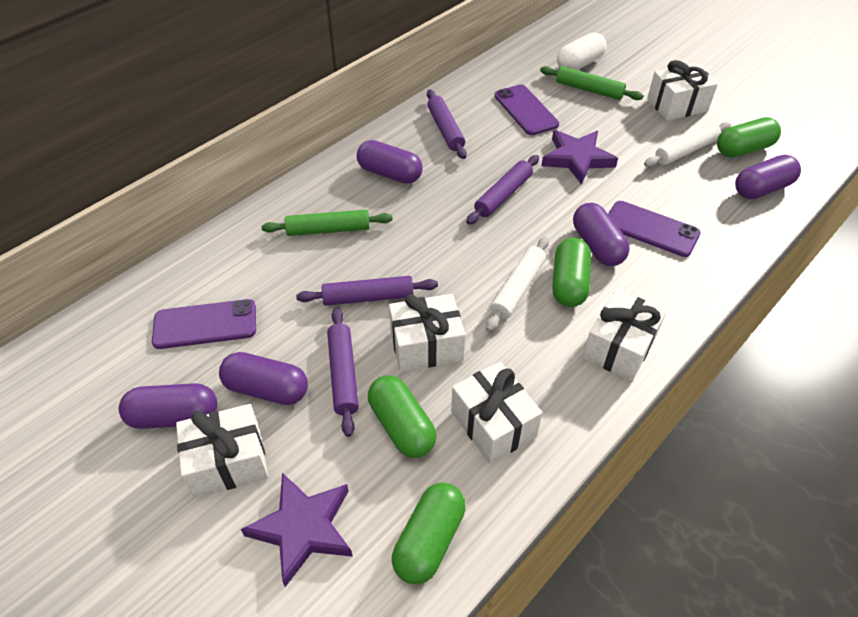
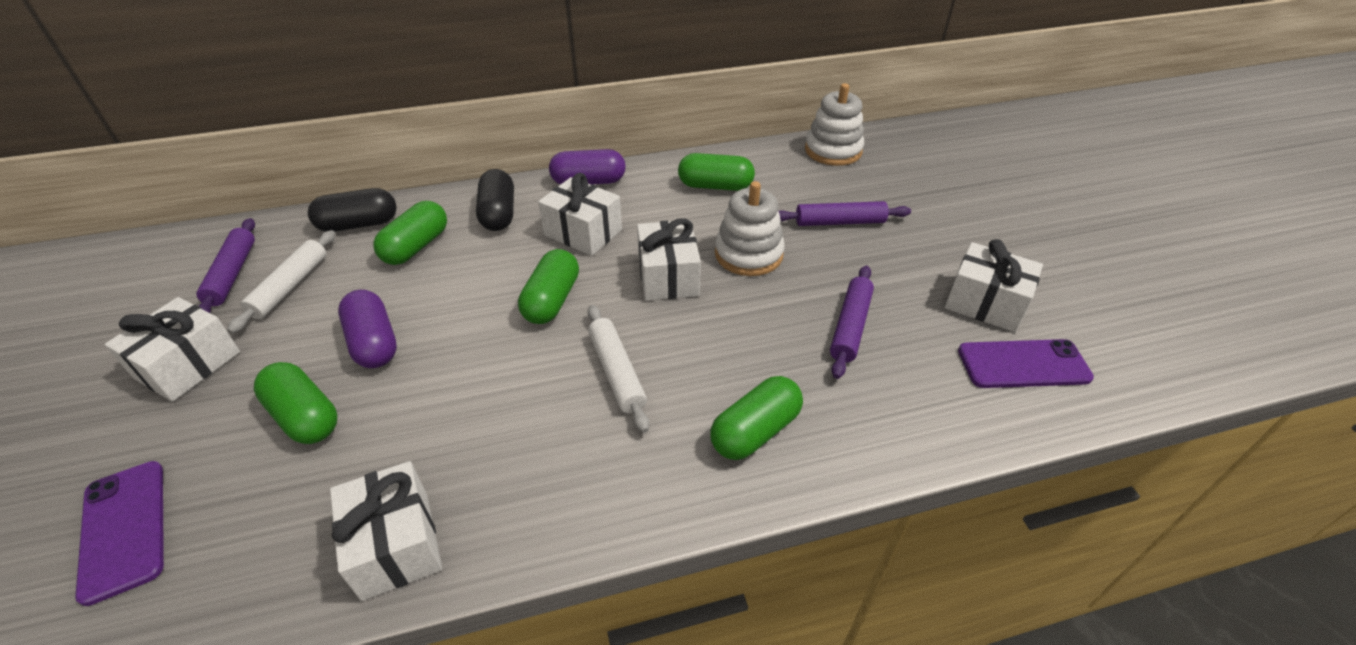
black capsule: none = 0 -> [308,188,397,232] [476,169,514,231] = 2
green capsule: [368,375,437,458] [392,482,466,584] [552,238,591,307] [717,117,781,158] = 4 -> [254,362,337,444] [373,201,447,265] [518,249,579,324] [678,153,755,191] [710,376,803,460] = 5
green rolling pin: [261,210,393,236] [540,66,643,100] = 2 -> none = 0
purple capsule: [119,383,217,429] [219,352,308,405] [357,140,423,184] [573,203,630,266] [735,155,801,199] = 5 -> [338,290,397,368] [549,149,626,185] = 2
purple phone: [152,299,256,349] [495,84,559,135] [608,201,701,257] = 3 -> [75,461,164,606] [958,339,1094,388] = 2
purple rolling pin: [296,276,438,306] [327,308,359,437] [427,90,467,159] [466,155,539,224] = 4 -> [196,218,255,313] [778,201,911,226] [830,266,874,379] = 3
purple star: [241,473,353,587] [541,130,618,185] = 2 -> none = 0
white capsule: [557,32,607,70] = 1 -> none = 0
white stacking toy: none = 0 -> [715,181,785,276] [805,83,864,166] = 2

